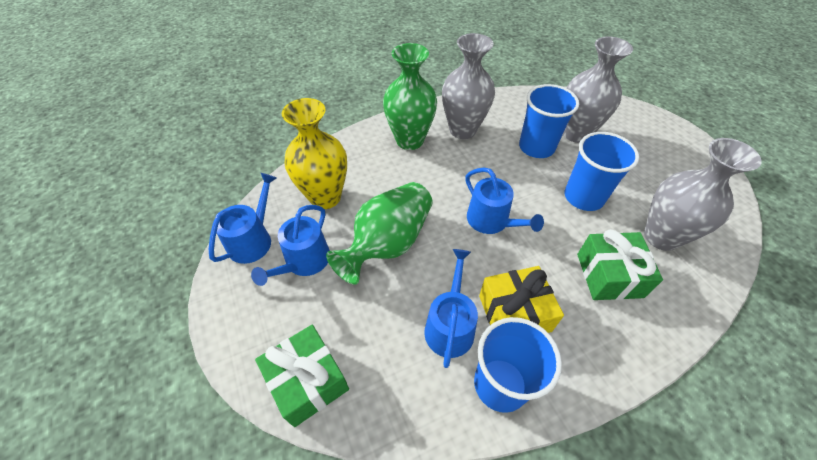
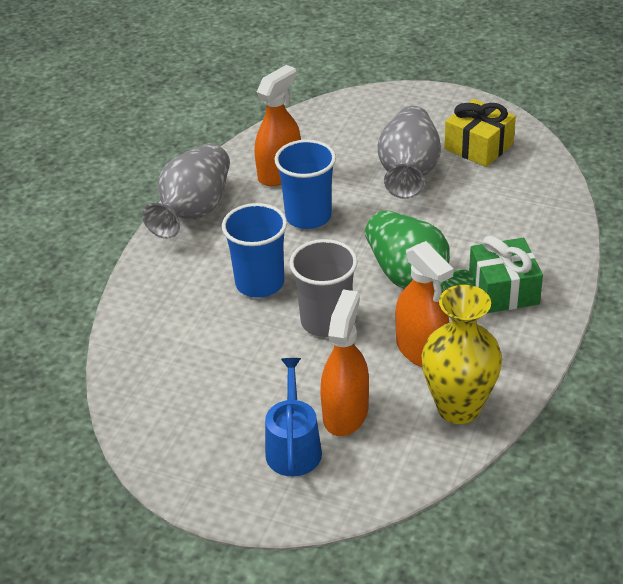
blue cup: [474,317,562,413] [519,84,579,158] [565,132,639,211] = 3 -> [222,203,287,298] [275,140,336,229] = 2
blue watering can: [209,173,276,264] [251,205,330,286] [424,249,478,368] [465,167,544,234] = 4 -> [265,358,322,476] = 1
green gift: [255,325,349,427] [577,229,663,300] = 2 -> [469,236,543,313] = 1
green vase: [326,182,433,285] [383,43,437,150] = 2 -> [365,210,475,294] = 1
grey cup: none = 0 -> [289,239,358,337] = 1
grey vase: [442,33,495,139] [563,37,633,143] [644,138,762,251] = 3 -> [142,143,230,239] [377,106,441,199] = 2
orange spray bottle: none = 0 -> [255,65,301,186] [320,289,369,436] [395,241,454,367] = 3

